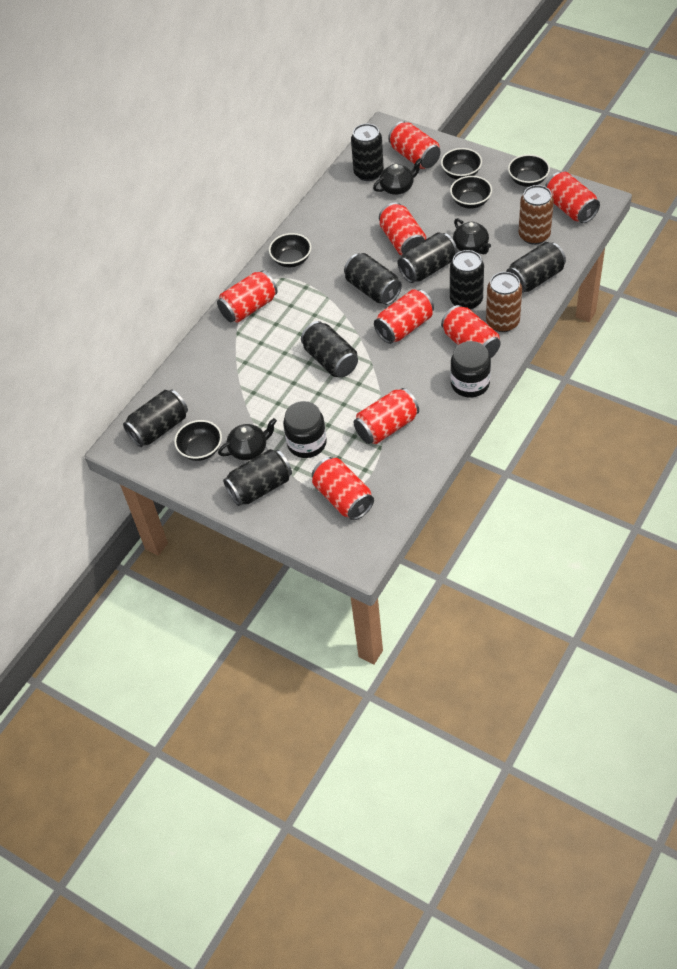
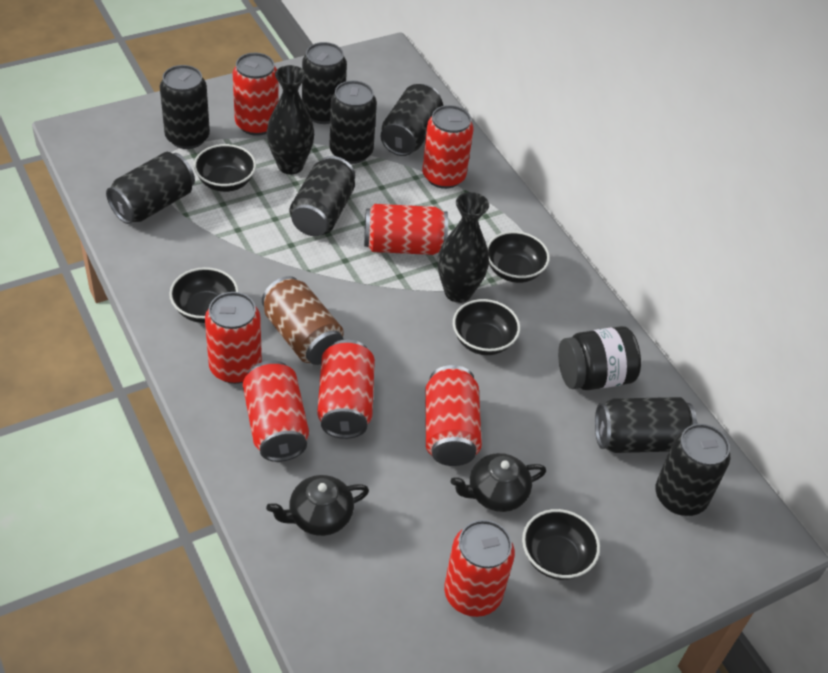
black jar: [283,401,327,458] [450,341,491,397] = 2 -> [558,326,641,390] = 1
black teapot: [218,418,277,460] [373,158,423,195] [453,218,491,254] = 3 -> [266,475,369,536] [451,453,546,512] = 2
black vase: none = 0 -> [267,65,314,174] [438,192,489,303] = 2
brown can: [486,272,522,332] [518,185,554,245] = 2 -> [262,276,344,365] = 1

